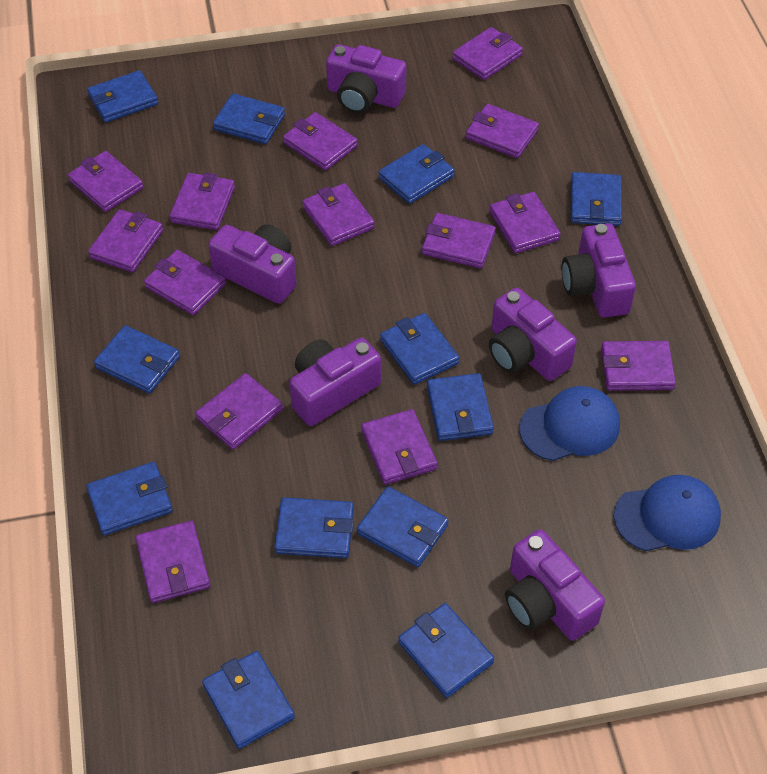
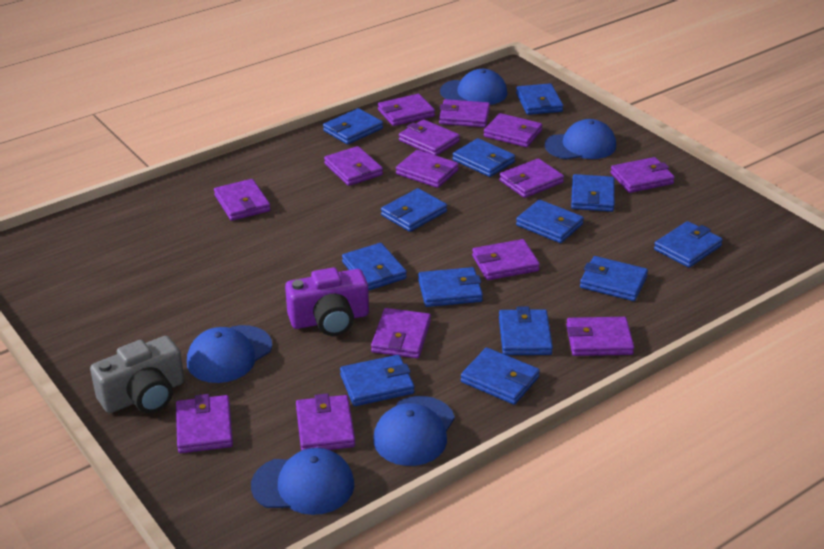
blue cap: [519,386,620,461] [614,475,721,551] = 2 -> [187,325,272,383] [251,448,354,515] [373,396,455,466] [440,69,507,105] [545,119,616,159] = 5
blue wallet: [86,462,173,535] [87,70,158,123] [94,325,180,394] [202,651,295,749] [213,93,285,144] [274,497,354,558] [357,486,449,567] [378,144,455,204] [380,313,460,385] [398,603,494,698] [427,373,494,441] [571,172,622,226] = 12 -> [323,108,383,145] [340,355,415,406] [342,243,407,291] [381,188,447,232] [418,267,483,307] [452,138,515,177] [461,347,540,405] [499,307,553,355] [516,83,563,115] [516,200,584,243] [571,174,615,212] [580,256,648,301] [654,221,723,268] = 13
grey camera: none = 0 -> [90,336,184,413] = 1
purple camera: [208,224,297,304] [289,338,381,426] [326,44,407,114] [489,287,577,381] [505,529,605,641] [562,223,636,318] = 6 -> [285,267,369,336] = 1

